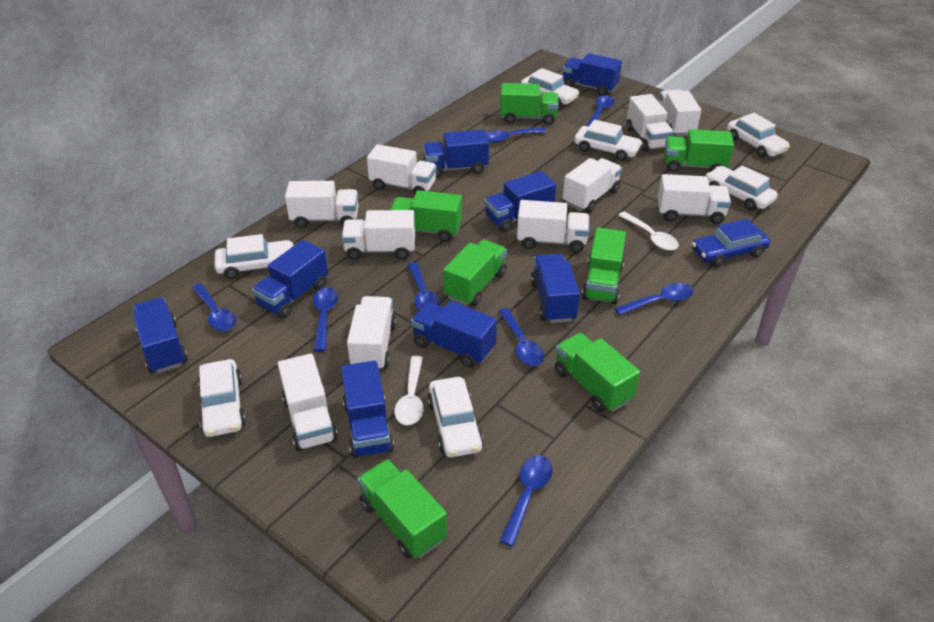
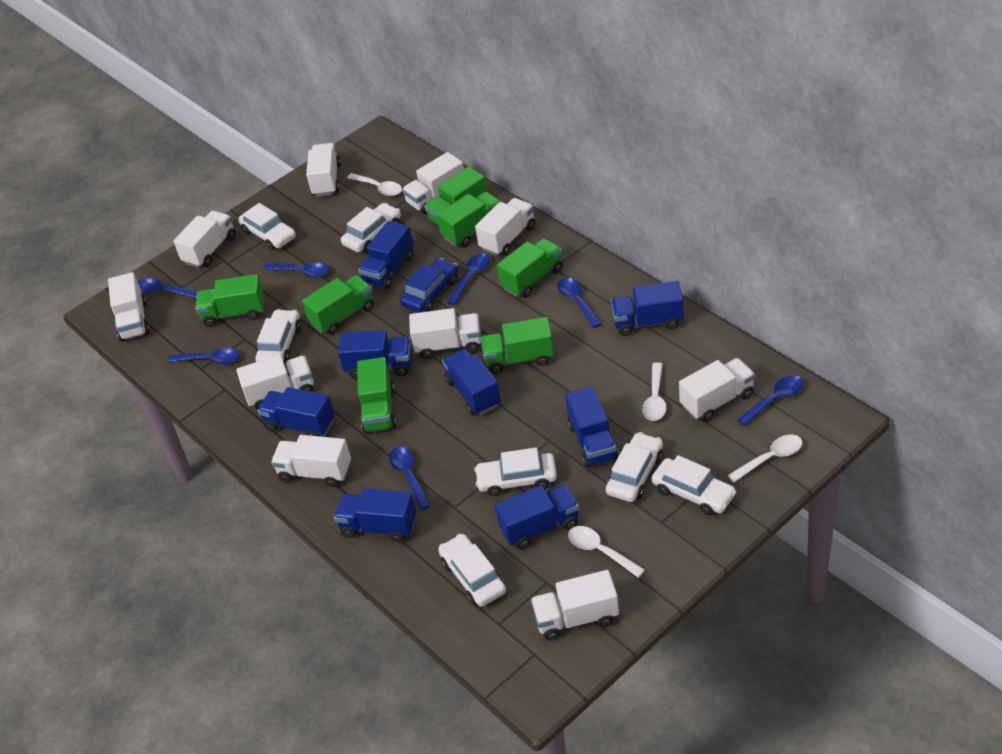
blue spoon: [192,283,236,331] [313,287,338,352] [407,262,440,310] [486,128,547,143] [498,308,544,366] [500,455,553,547] [587,95,615,127] [614,283,693,316] = 8 -> [137,278,198,298] [168,348,239,364] [263,262,329,278] [389,447,431,510] [447,253,490,305] [557,278,601,328] [737,375,803,426] = 7
white spoon: [395,356,423,425] [618,212,679,251] = 2 -> [347,173,402,196] [568,526,645,578] [642,362,667,421] [727,435,802,482] = 4

